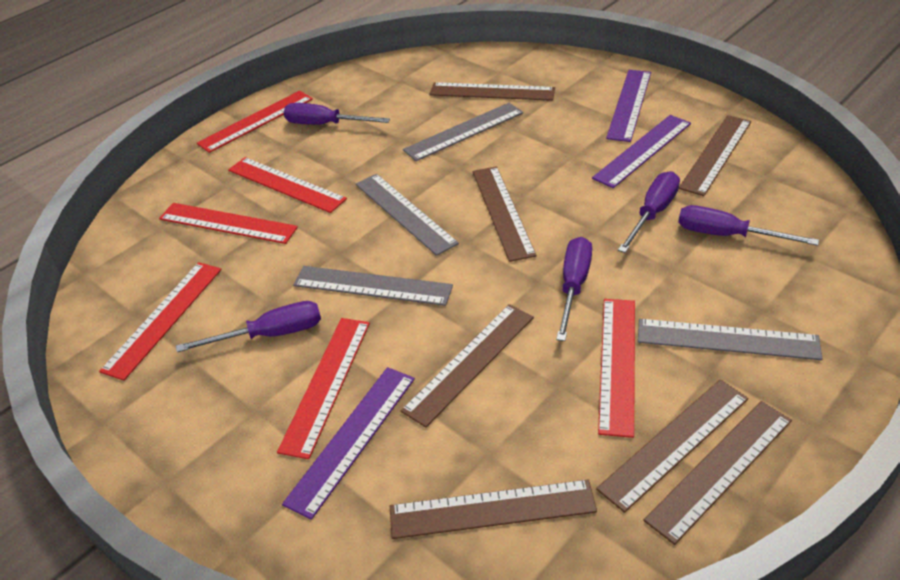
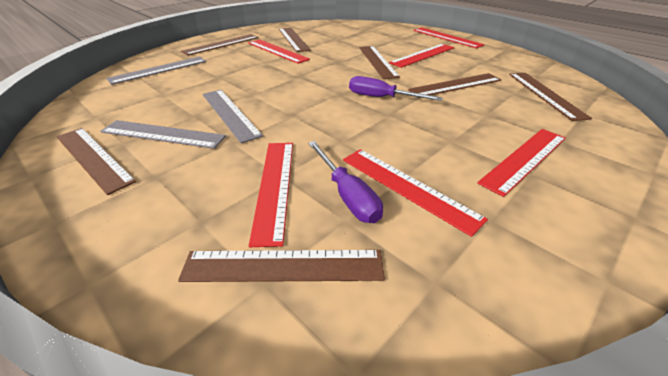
grey ruler: [293,266,453,306] [356,174,459,256] [403,103,523,161] [638,319,822,360] = 4 -> [100,120,226,149] [106,56,206,85] [203,90,263,143] = 3
purple ruler: [282,367,415,520] [592,115,691,188] [606,70,651,142] = 3 -> none = 0
purple screwdriver: [176,301,321,352] [284,103,390,125] [556,237,592,341] [618,171,680,253] [678,205,819,246] = 5 -> [308,141,383,223] [349,76,442,101] = 2

